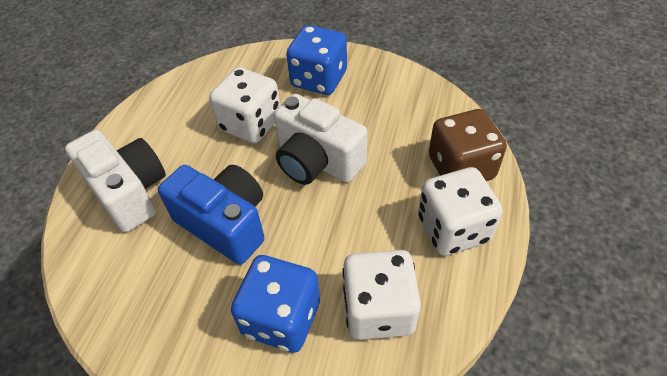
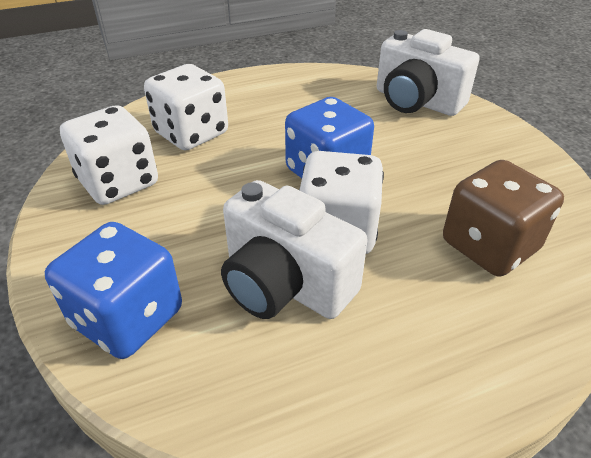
blue camera: [158,165,265,265] = 1 -> none = 0

